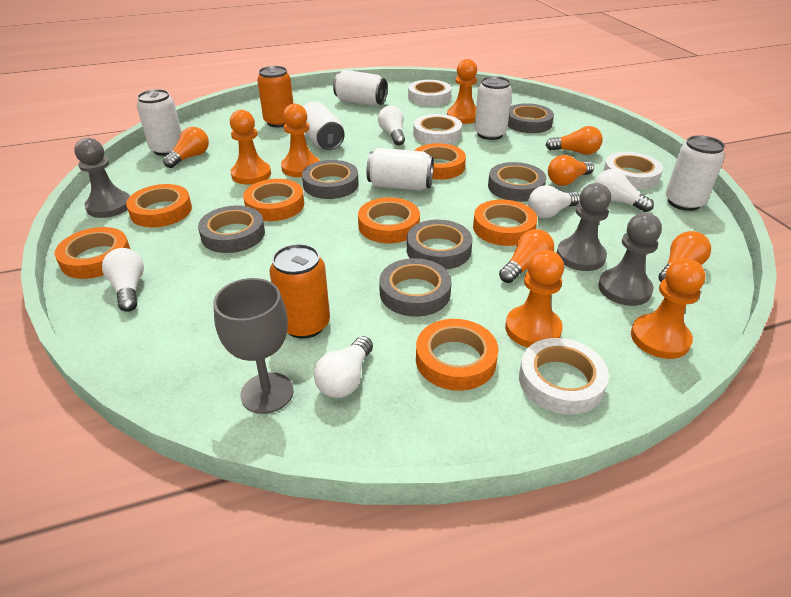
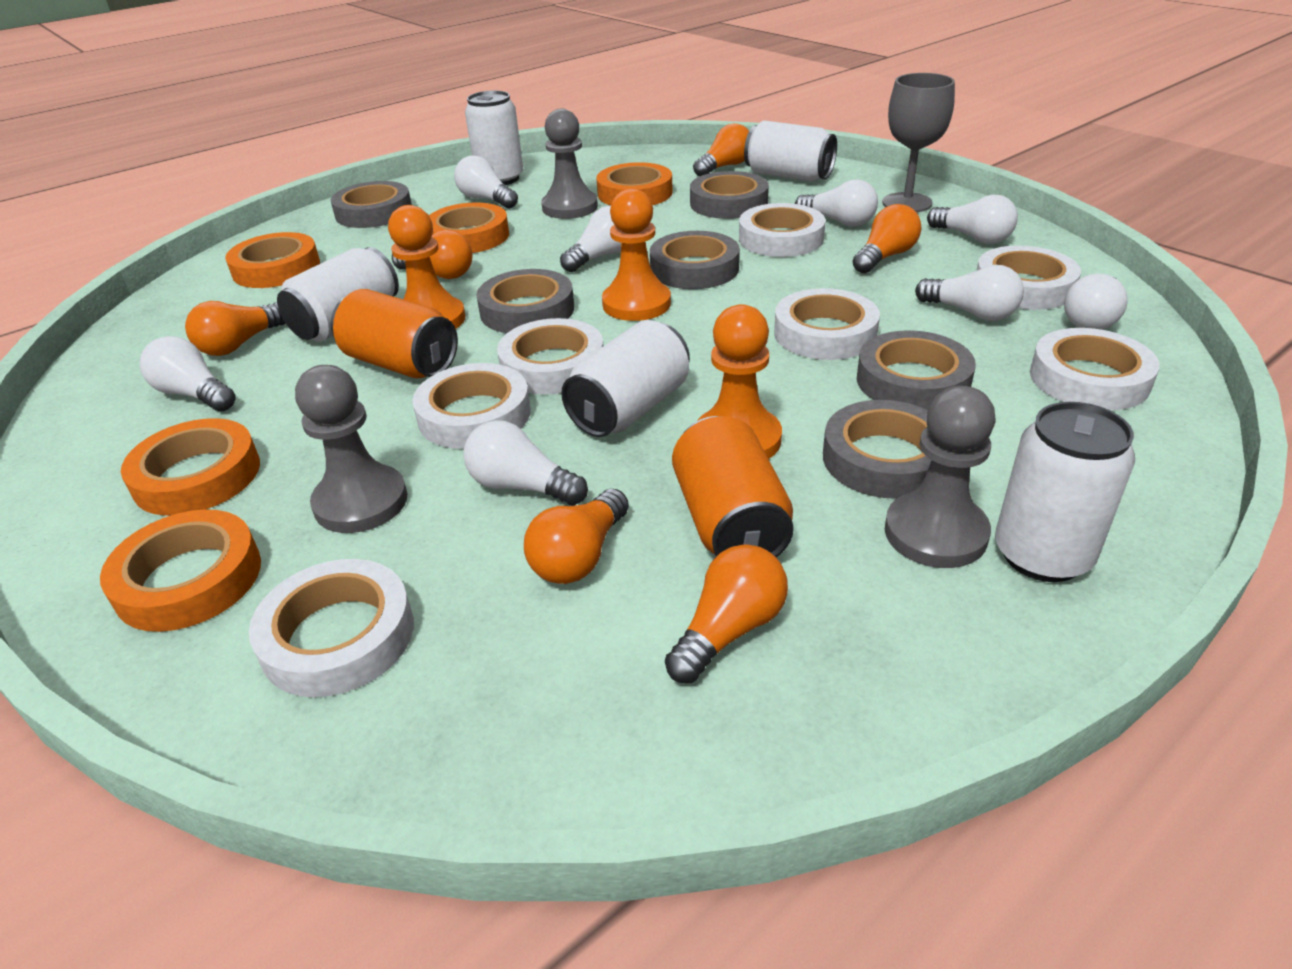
orange light bulb: [163,127,209,168] [499,229,554,283] [546,126,603,155] [548,155,594,186] [659,231,711,282] = 5 -> [185,301,285,356] [392,229,473,279] [524,489,629,584] [665,544,788,683] [693,123,749,177] [853,204,921,273] = 6
orange pawn: [230,110,271,185] [281,104,320,177] [447,59,477,124] [505,250,564,348] [631,259,705,359] = 5 -> [388,205,466,329] [602,188,671,321] [698,304,782,459] = 3
orange tape: [55,227,130,279] [126,184,192,228] [243,179,304,221] [358,197,420,243] [414,143,466,180] [416,319,499,391] [473,200,537,246] = 7 -> [100,509,261,632] [121,418,260,516] [225,232,320,288] [429,202,509,253] [596,162,673,205] = 5
white can: [137,89,182,156] [303,101,344,150] [333,70,388,106] [366,148,434,191] [474,76,512,140] [665,135,725,211] = 6 -> [277,247,399,342] [465,90,523,185] [561,320,690,437] [744,120,837,182] [995,402,1135,582] = 5
white light bulb: [102,248,144,312] [314,336,373,398] [378,106,405,145] [528,185,580,219] [595,169,654,212] = 5 -> [140,336,236,411] [454,155,518,208] [463,420,588,506] [560,206,621,272] [795,180,878,227] [915,265,1024,321] [927,194,1018,244] [1064,273,1128,330] = 8
white tape: [408,80,451,106] [413,114,462,144] [519,338,609,415] [603,152,663,189] = 4 -> [249,559,414,697] [412,363,531,449] [497,318,604,394] [739,203,825,257] [774,288,880,360] [977,246,1081,310] [1030,328,1160,410] = 7

